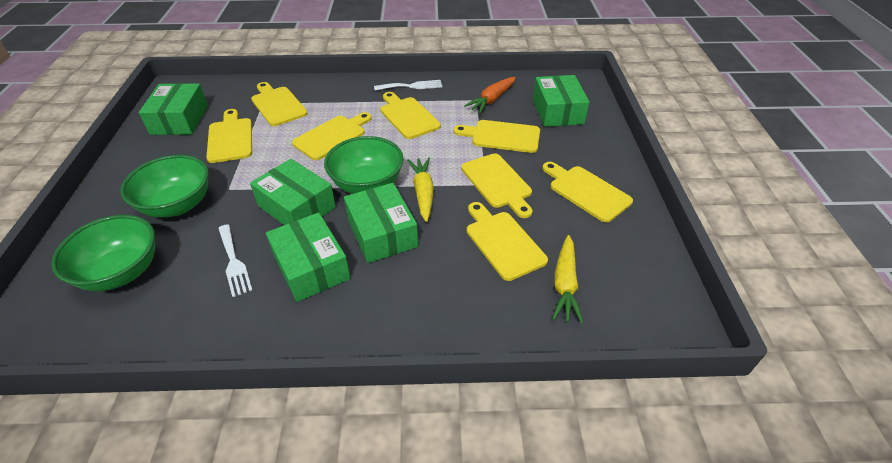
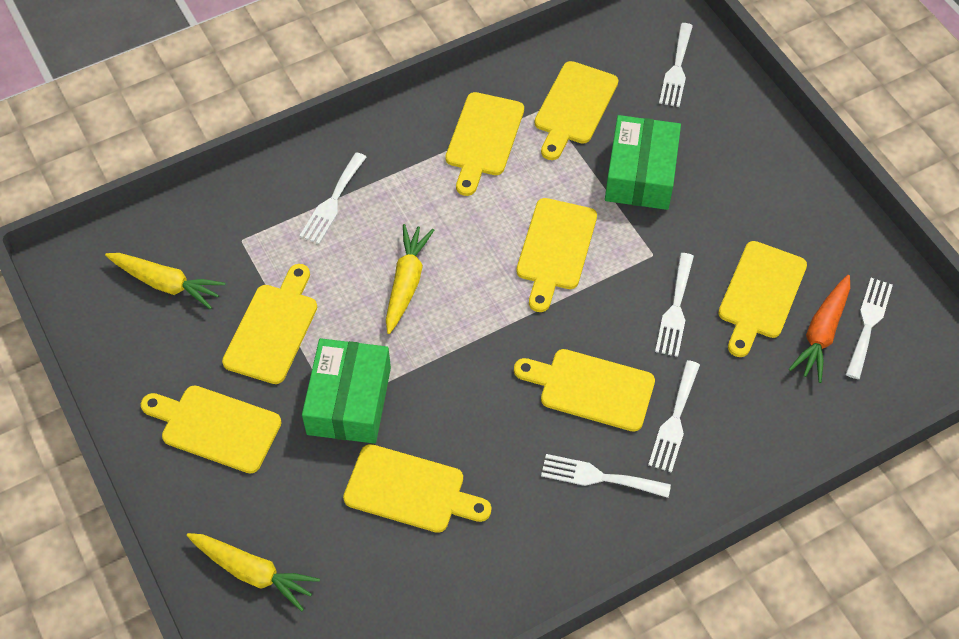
green bowl: [51,215,155,291] [120,155,209,218] [324,136,404,194] = 3 -> none = 0
green box: [139,83,208,135] [250,159,336,225] [266,212,351,302] [344,183,418,263] [533,75,590,127] = 5 -> [302,338,391,444] [605,115,681,210] = 2
white fork: [218,224,252,297] [374,80,442,91] = 2 -> [299,152,366,244] [541,454,671,498] [648,360,700,473] [655,253,694,357] [659,23,693,107] [846,278,893,379] = 6
yellow carrot: [407,158,434,222] [552,235,583,324] = 2 -> [105,253,226,309] [187,533,320,611] [386,224,434,334] = 3

